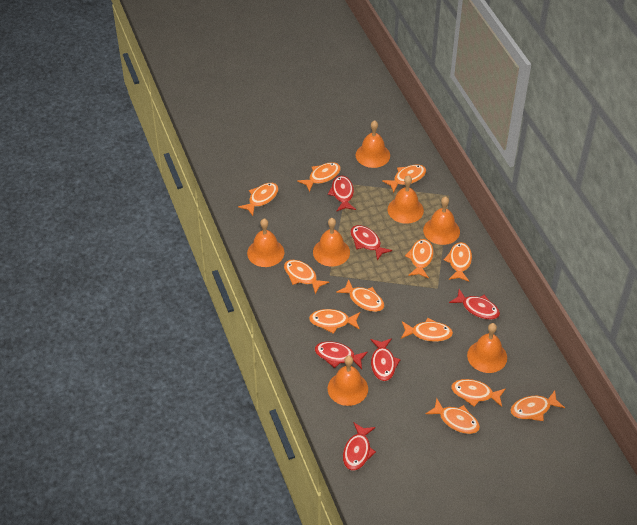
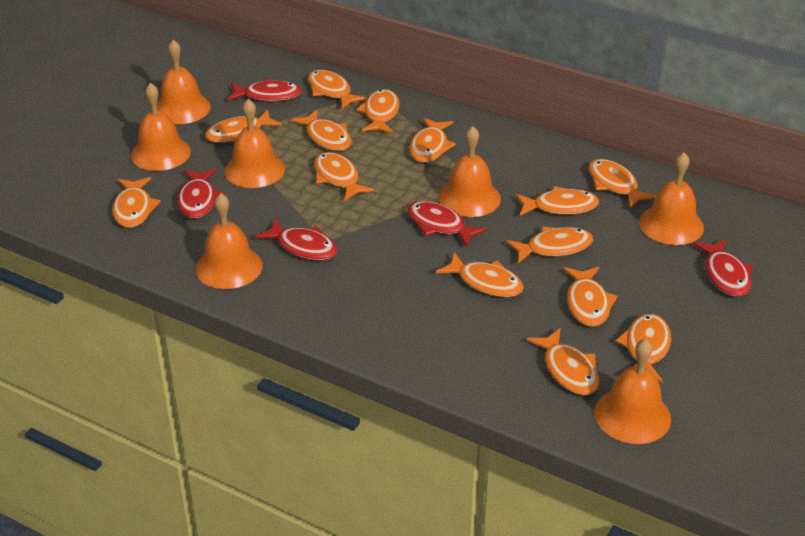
orange fish: [238,183,278,216] [284,260,329,295] [297,162,341,192] [309,309,360,334] [336,279,384,312] [382,164,426,193] [401,318,453,342] [405,239,434,279] [426,398,480,434] [444,242,472,282] [451,379,506,407] [510,391,565,421] = 12 -> [112,177,161,228] [205,109,282,142] [291,110,351,151] [308,70,367,109] [314,152,374,201] [356,89,400,133] [409,118,456,162] [436,252,524,297] [506,226,593,263] [515,186,599,216] [526,328,599,395] [563,267,618,327] [588,159,656,208] [616,314,671,383] = 14
red fish: [315,341,368,369] [328,176,356,212] [343,422,376,471] [350,225,392,260] [370,338,401,381] [449,289,500,320] = 6 -> [177,169,225,219] [227,78,302,102] [255,219,338,260] [407,201,487,247] [693,239,753,297] = 5

